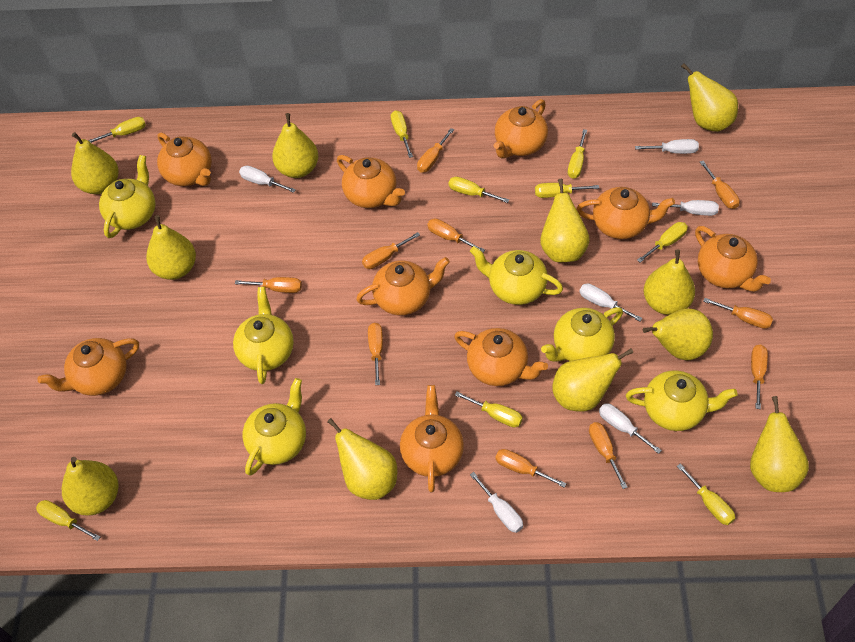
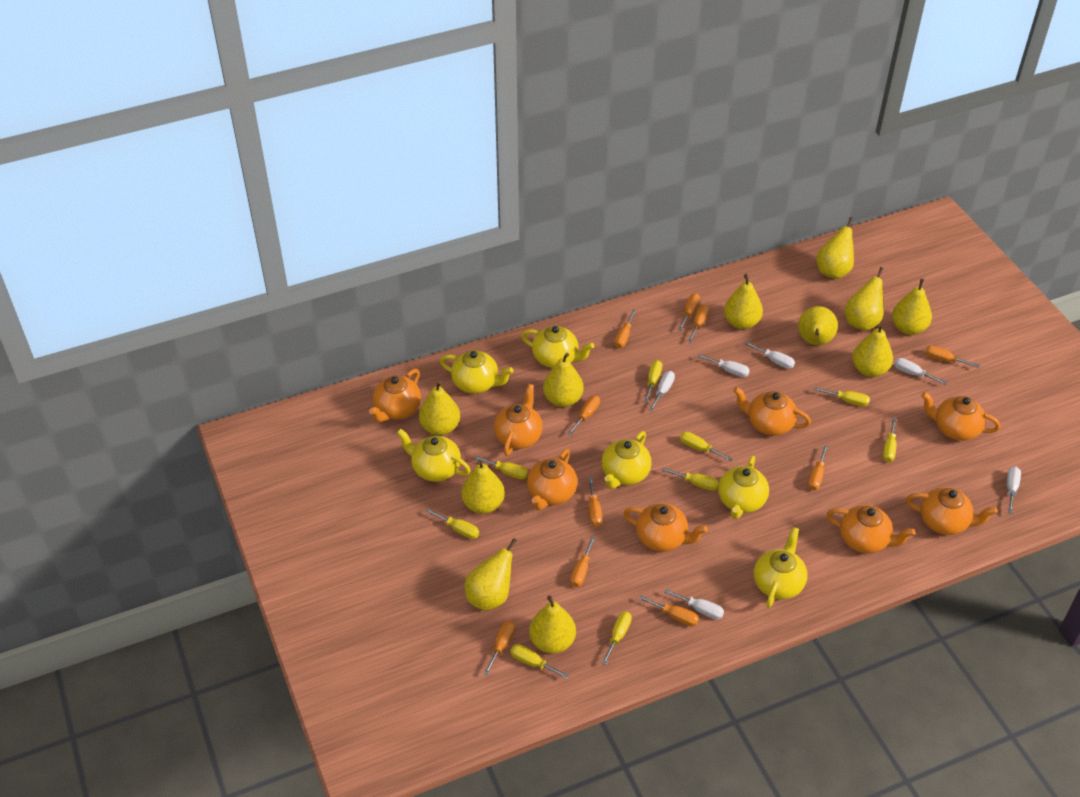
orange teapot: [38,338,139,396] [157,133,212,186] [337,155,405,208] [356,257,450,315] [400,385,464,492] [454,328,548,386] [494,99,548,158] [576,187,675,239] [695,226,771,292] = 9 -> [369,369,421,422] [494,384,543,456] [527,449,578,510] [623,503,708,552] [733,387,811,436] [827,505,915,554] [906,487,997,535] [921,392,1001,441] = 8

